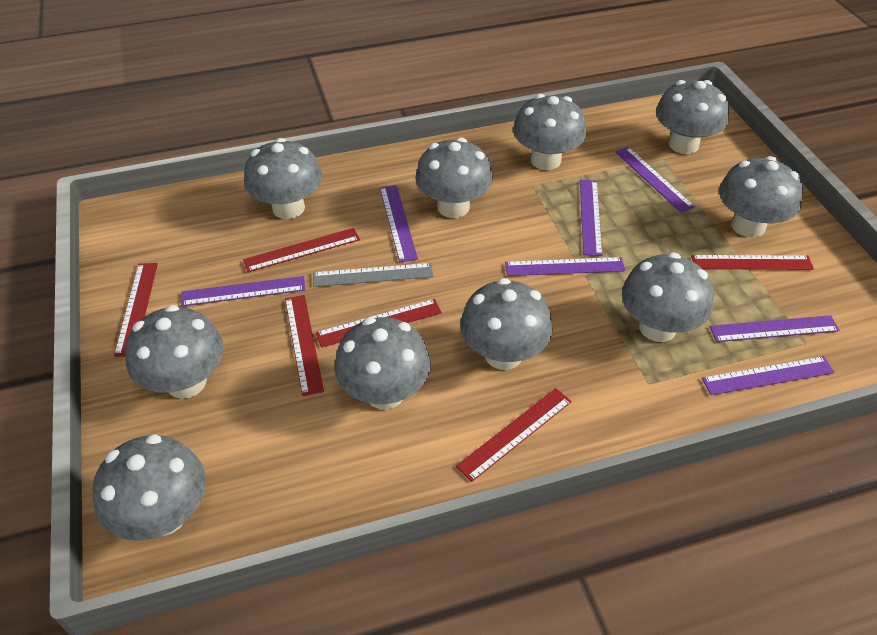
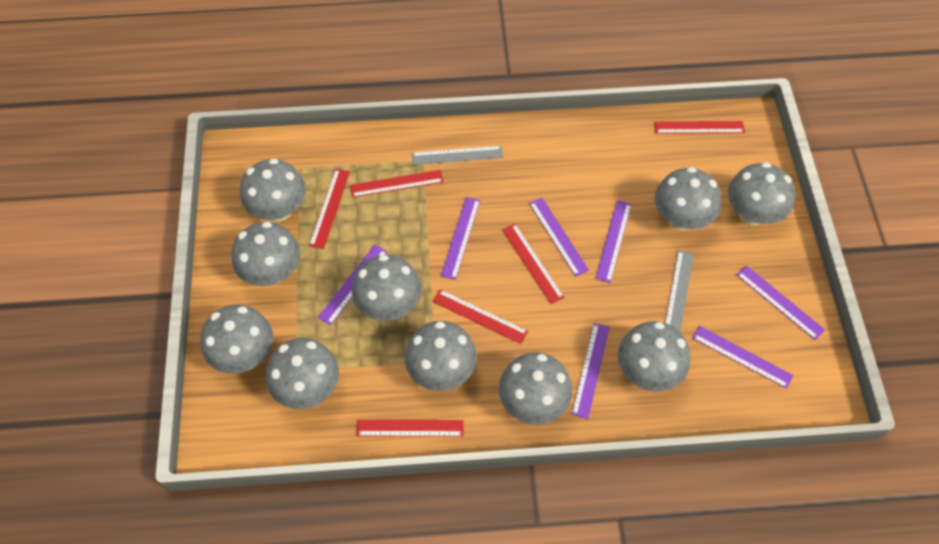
grey ruler: [313,263,433,287] = 1 -> [412,146,503,165] [665,250,694,332] = 2

